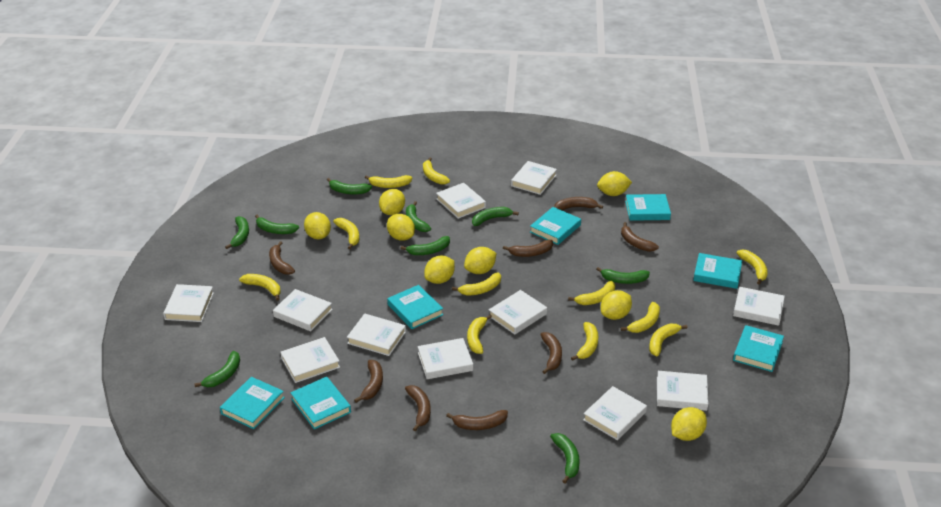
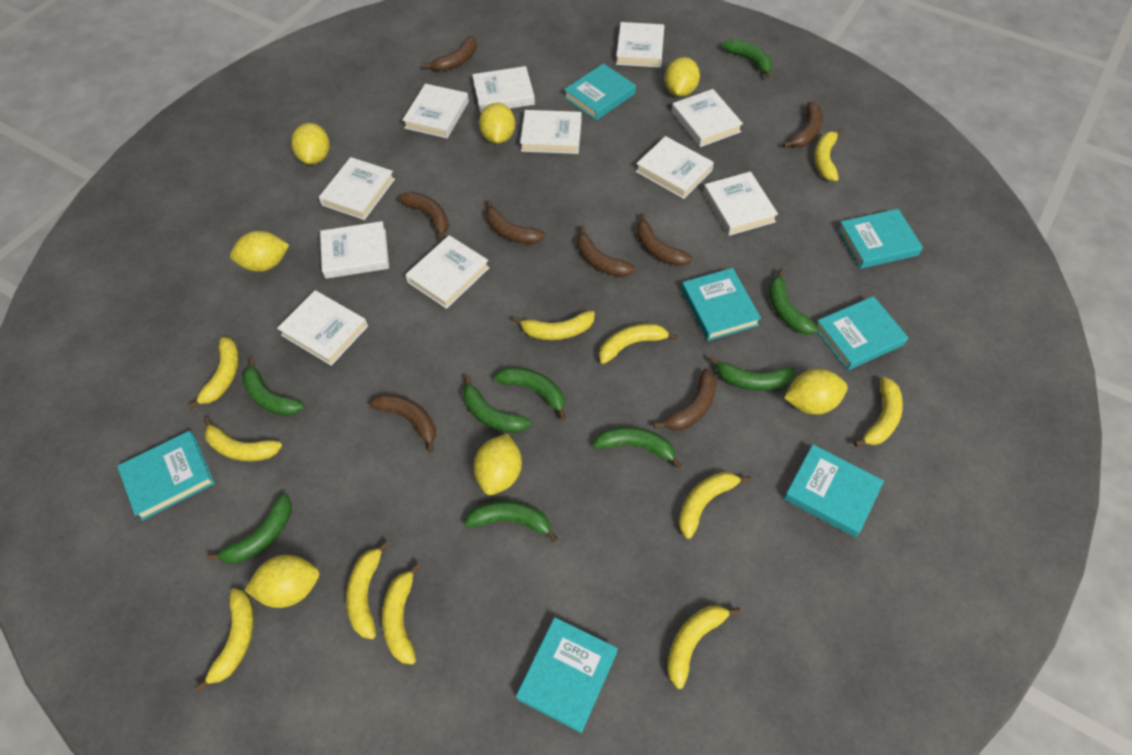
yellow lemon: [304,212,331,239] [379,189,405,215] [387,214,415,241] [424,256,455,284] [464,247,496,274] [597,171,632,196] [601,290,632,320] [671,407,707,441] = 8 -> [230,231,289,272] [244,555,319,608] [291,123,330,165] [473,433,522,495] [479,102,515,144] [664,57,700,97] [784,369,848,415] = 7

